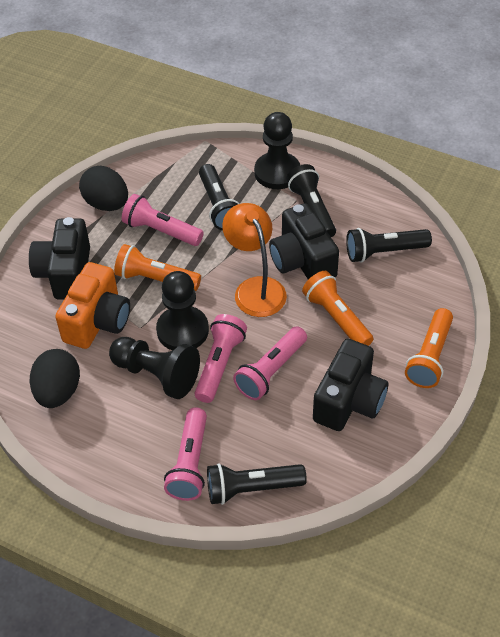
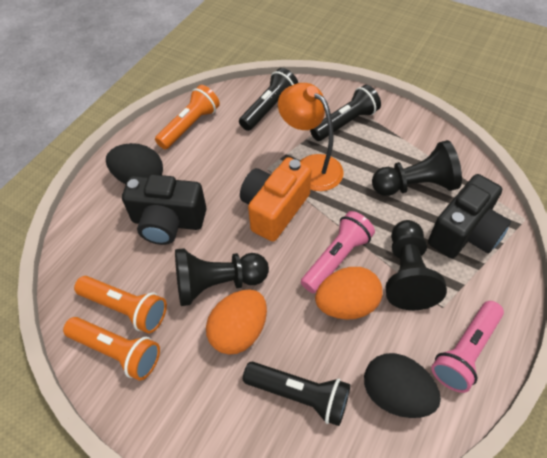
black camera: [29,217,90,300] [269,203,339,280] [313,339,388,431] = 3 -> [122,174,206,245] [428,174,511,258] = 2
black flashlight: [199,164,240,230] [207,463,307,505] [286,164,336,238] [346,228,432,263] = 4 -> [239,68,298,131] [243,362,350,426] [310,85,381,141] = 3
orange egg: none = 0 -> [206,289,267,355] [315,267,383,320] = 2
pink flashlight: [122,194,204,246] [164,408,207,501] [195,314,247,403] [233,326,307,400] = 4 -> [301,211,375,293] [431,301,504,393] = 2

